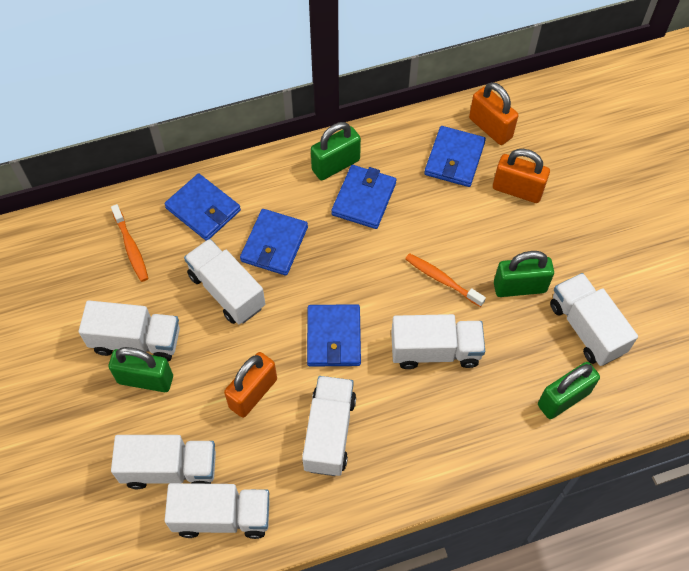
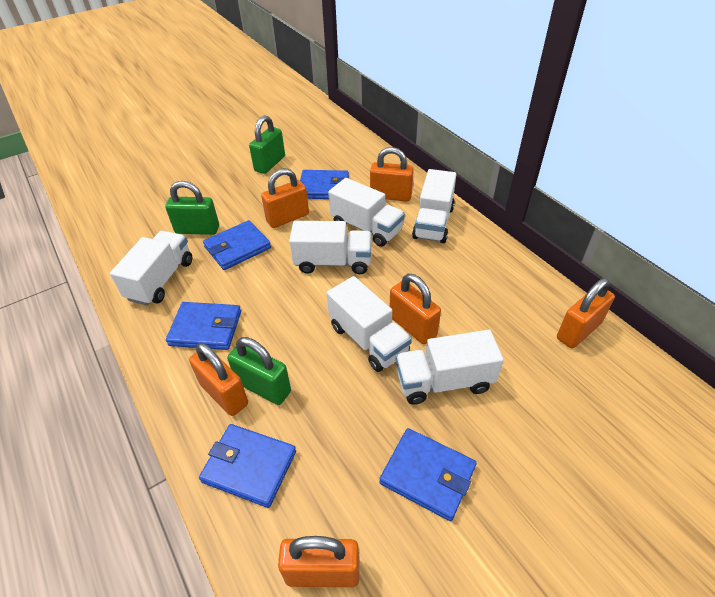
green padlock: [109,347,173,392] [311,122,361,180] [494,251,554,297] [538,362,600,419] = 4 -> [165,181,219,235] [227,337,291,405] [249,115,285,174] = 3
orange padlock: [224,352,277,418] [469,82,518,145] [493,149,550,203] = 3 -> [189,343,248,416] [261,168,309,228] [278,536,360,587] [370,147,414,202] [390,274,441,345] [557,278,615,349] = 6
orange toothbrush: [111,204,149,282] [405,253,486,307] = 2 -> none = 0
white truck: [79,300,180,361] [111,435,216,489] [165,483,270,539] [184,239,265,324] [302,376,356,476] [391,314,485,369] [550,273,638,366] = 7 -> [110,231,192,305] [289,221,372,274] [327,276,412,372] [328,178,405,247] [396,330,504,405] [412,169,457,243] = 6

